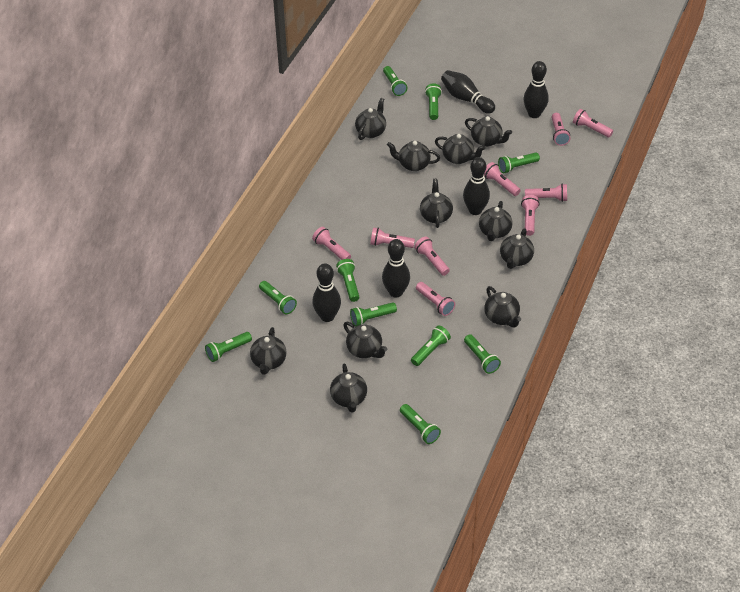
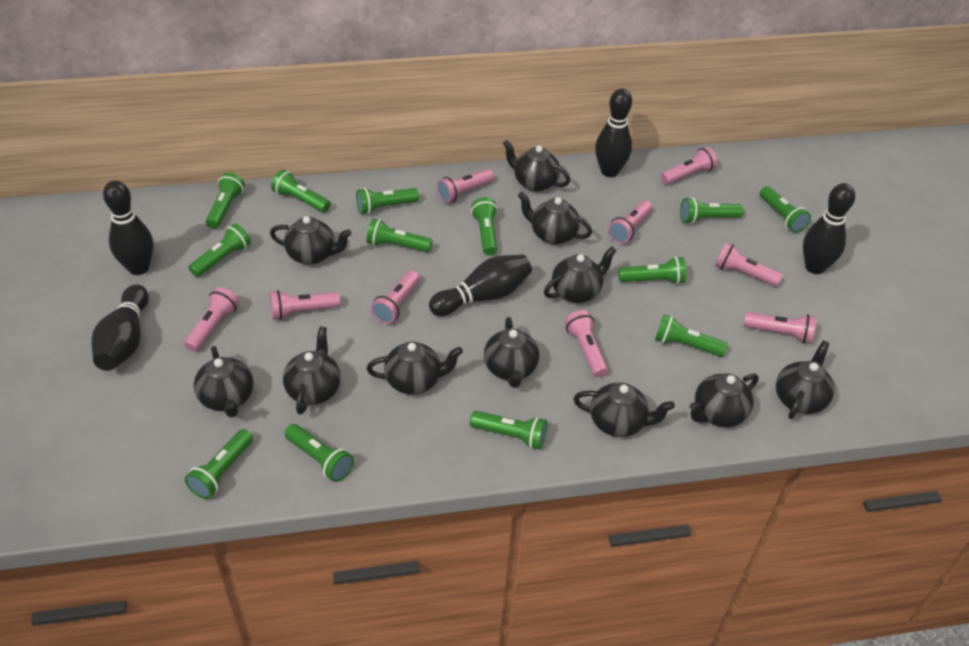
green flashlight: [205,332,252,362] [259,281,297,314] [336,259,359,302] [350,302,397,326] [383,66,408,96] [400,404,441,444] [411,325,451,366] [425,83,442,120] [464,334,501,374] [498,153,540,174] = 10 -> [185,429,253,499] [189,224,251,277] [206,173,245,229] [271,170,331,212] [285,424,354,482] [356,188,419,214] [367,218,433,252] [470,411,548,450] [471,197,498,256] [618,257,686,285] [655,314,728,357] [680,197,744,224] [759,186,811,233] = 13

